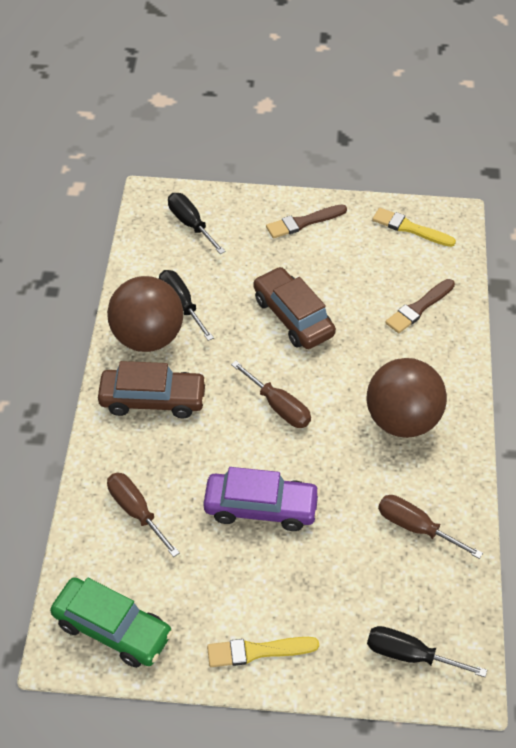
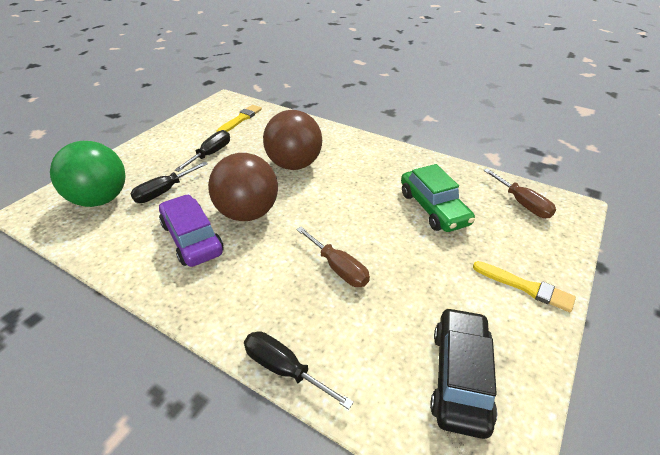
black car: none = 0 -> [430,307,497,439] = 1
brown brush: [266,204,347,238] [385,279,455,333] = 2 -> none = 0
brown car: [98,361,207,419] [253,267,336,349] = 2 -> none = 0
brown screwdriver: [107,473,180,557] [231,361,311,428] [378,495,483,559] = 3 -> [296,227,370,287] [483,168,556,218] = 2
green ball: none = 0 -> [50,141,126,207] = 1

